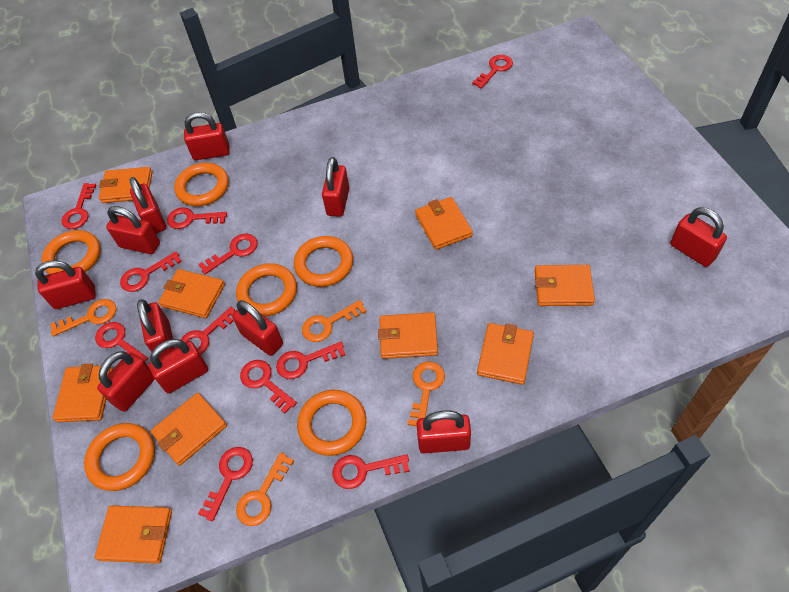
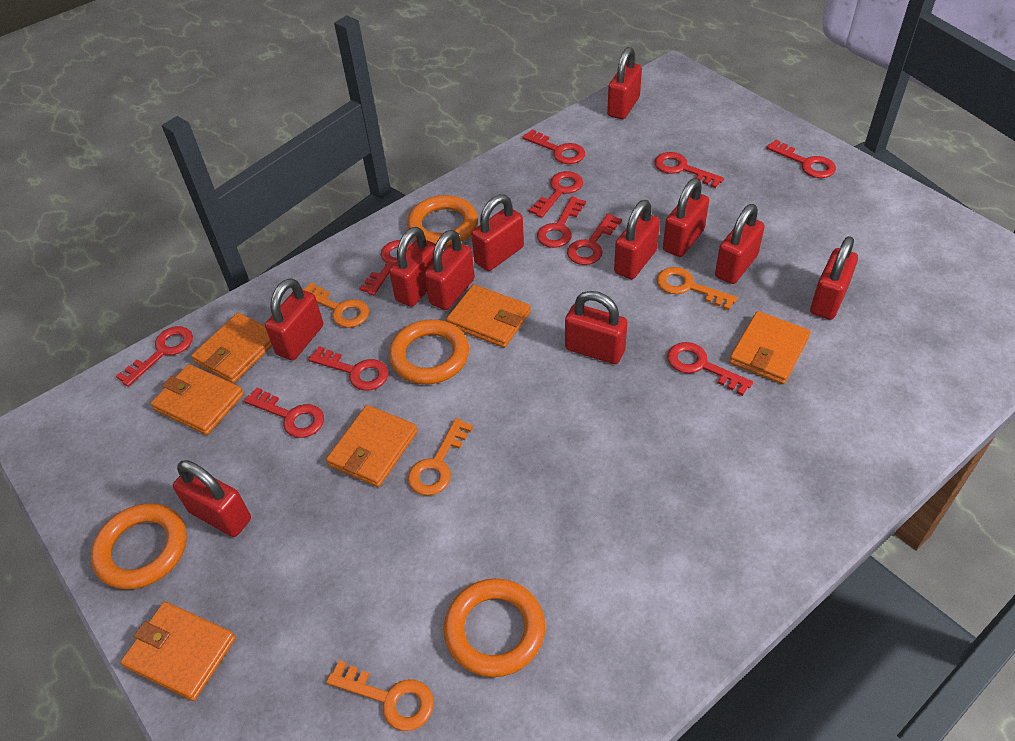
orange ring: [42,230,101,274] [84,423,155,491] [174,163,229,206] [236,263,297,316] [294,236,353,287] [297,390,366,456] = 6 -> [91,503,187,590] [389,319,469,384] [407,195,478,247] [444,578,545,677] = 4
orange wallet: [53,364,113,422] [95,506,172,563] [99,167,152,203] [150,393,227,466] [158,269,225,318] [378,312,438,359] [415,197,473,250] [477,323,534,385] [535,265,595,306] = 9 -> [120,602,236,701] [150,364,244,435] [191,313,272,383] [326,405,418,487] [446,284,531,348] [729,311,811,384] = 6

